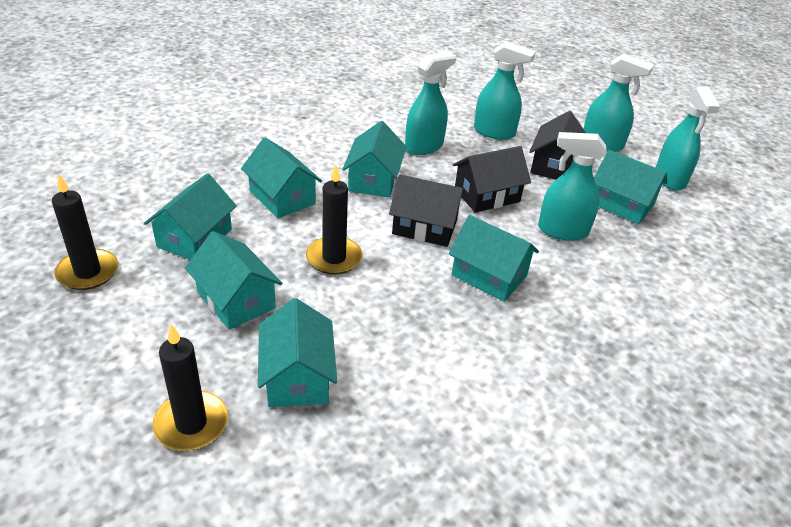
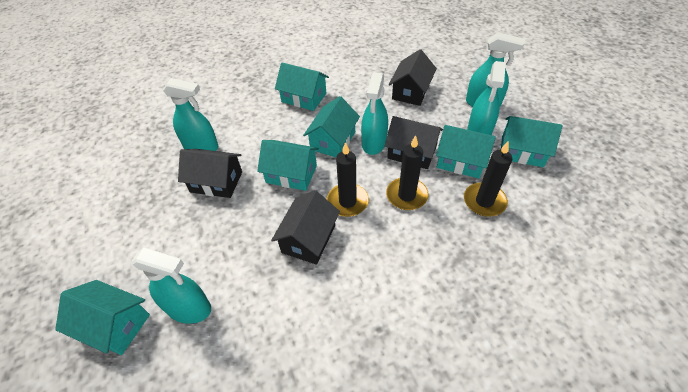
black house: [389,174,465,247] [452,146,531,212] [529,111,586,180] = 3 -> [178,149,242,198] [271,190,340,265] [385,116,443,169] [389,49,437,106] = 4
turquoise house: [144,173,237,260] [185,231,282,330] [241,137,322,218] [258,298,337,407] [342,121,406,198] [449,215,539,302] [594,150,667,224] = 7 -> [55,280,150,355] [257,140,319,191] [275,62,329,111] [303,96,360,157] [436,125,496,178] [501,116,562,167] = 6

